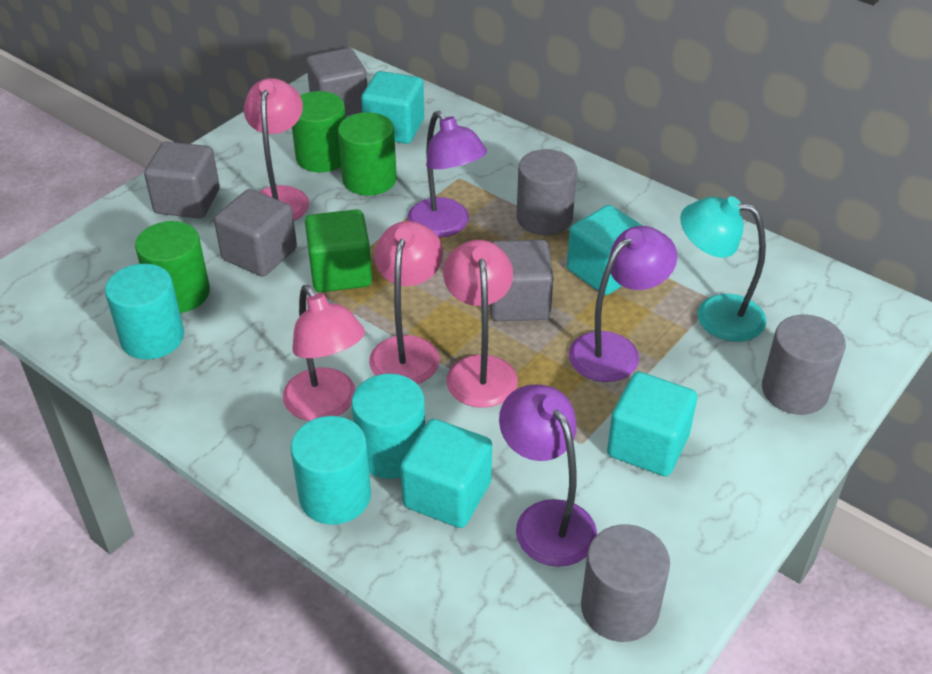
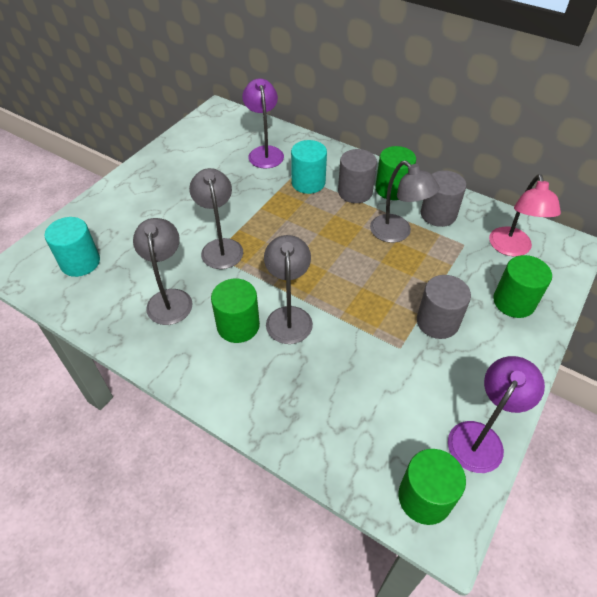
green cube: [305,209,372,292] = 1 -> none = 0
green cylinder: [135,221,210,313] [292,91,346,172] [338,112,397,196] = 3 -> [211,279,260,343] [375,146,416,200] [398,449,466,525] [493,255,552,318] = 4
grey cube: [144,141,220,218] [214,189,297,277] [306,48,367,116] [489,240,554,321] = 4 -> none = 0
grey lamp: none = 0 -> [133,218,192,325] [189,168,243,269] [264,235,313,344] [370,161,440,243] = 4
pink lamp: [244,78,309,221] [283,285,365,421] [369,221,443,384] [443,240,518,408] = 4 -> [489,174,561,257] = 1
purple lamp: [407,111,487,238] [499,385,597,567] [569,226,677,382] = 3 -> [242,78,284,169] [448,356,545,473] = 2
turquoise cube: [361,71,424,144] [400,419,492,528] [567,205,643,295] [607,372,697,476] = 4 -> none = 0
turquoise cylinder: [105,264,184,360] [291,416,371,525] [352,374,425,479] = 3 -> [45,217,100,277] [291,140,327,194] = 2
turquoise lamp: [680,196,766,342] = 1 -> none = 0

